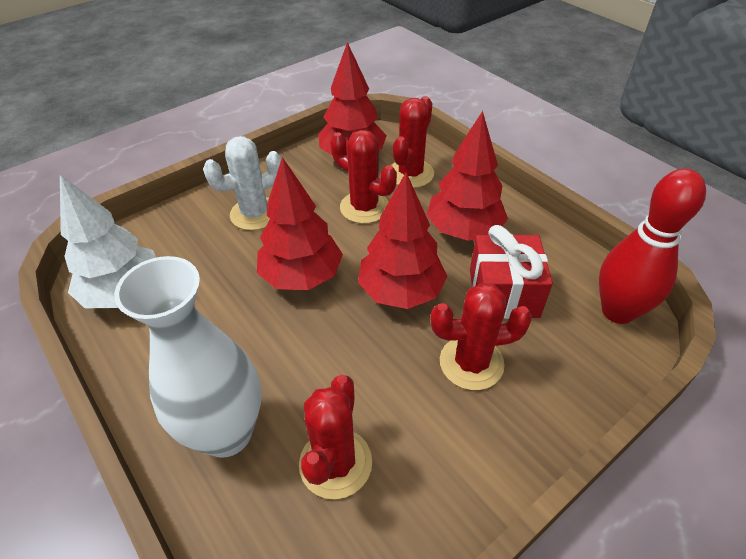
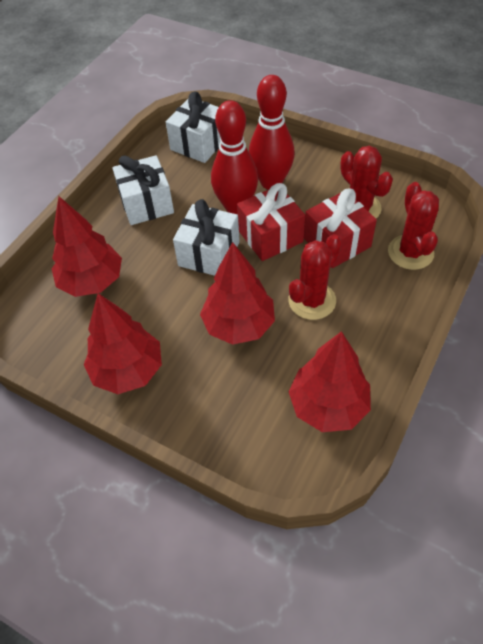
red bowling pin: [599,169,706,324] = 1 -> [211,100,258,215] [249,75,295,189] = 2
red cactus: [299,375,372,499] [330,130,397,224] [391,96,434,188] [431,283,532,390] = 4 -> [288,234,342,320] [340,146,393,218] [388,182,439,270] = 3
red gift: [470,225,553,319] = 1 -> [237,183,305,261] [304,189,377,268] = 2
white cactus: [203,136,282,230] = 1 -> none = 0
white gift: none = 0 -> [112,155,174,225] [166,92,221,163] [173,199,240,276] = 3
white tree: [60,175,156,308] = 1 -> none = 0
white vase: [114,256,261,458] = 1 -> none = 0

